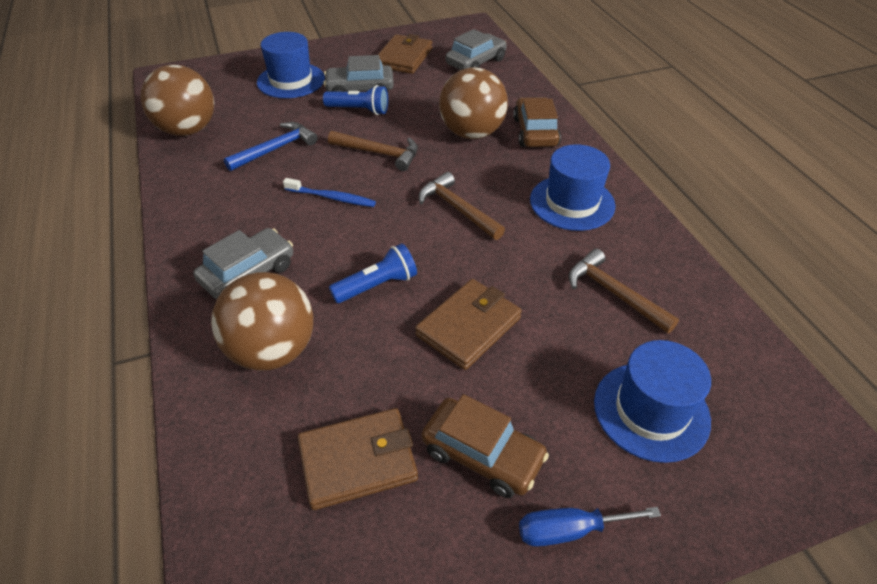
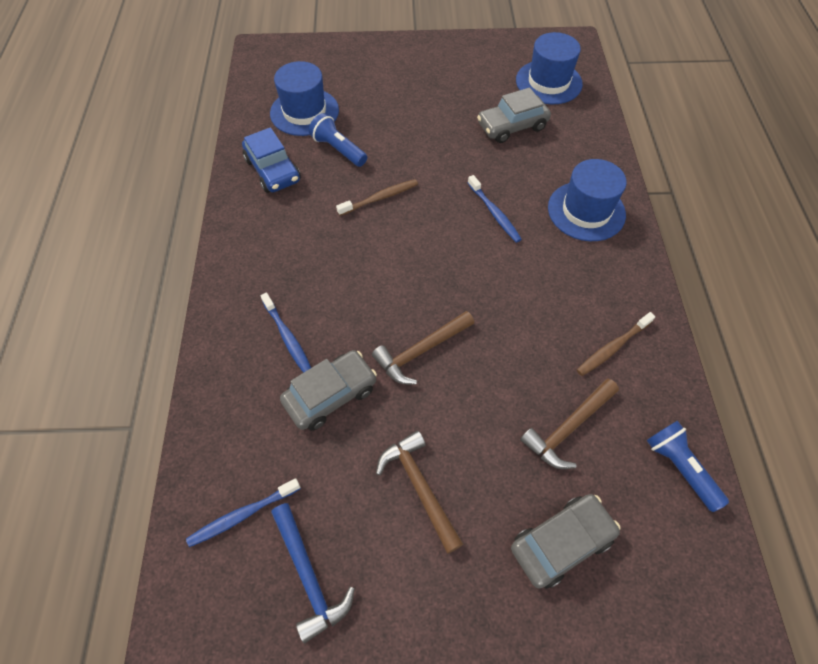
blue car: none = 0 -> [242,127,301,193] = 1
blue screwdriver: [519,507,661,547] = 1 -> none = 0
blue toothbrush: [283,178,376,207] = 1 -> [186,478,301,547] [260,292,311,373] [468,175,522,243] = 3
brown ball: [140,64,214,136] [211,272,313,371] [439,67,508,139] = 3 -> none = 0
brown car: [421,394,549,498] [513,97,561,147] = 2 -> none = 0
brown toothbrush: none = 0 -> [336,179,418,216] [577,312,656,376] = 2
brown wallet: [297,408,418,510] [378,34,432,74] [415,279,522,370] = 3 -> none = 0

